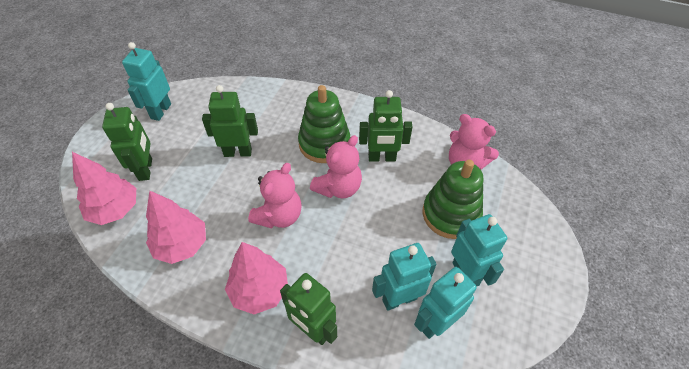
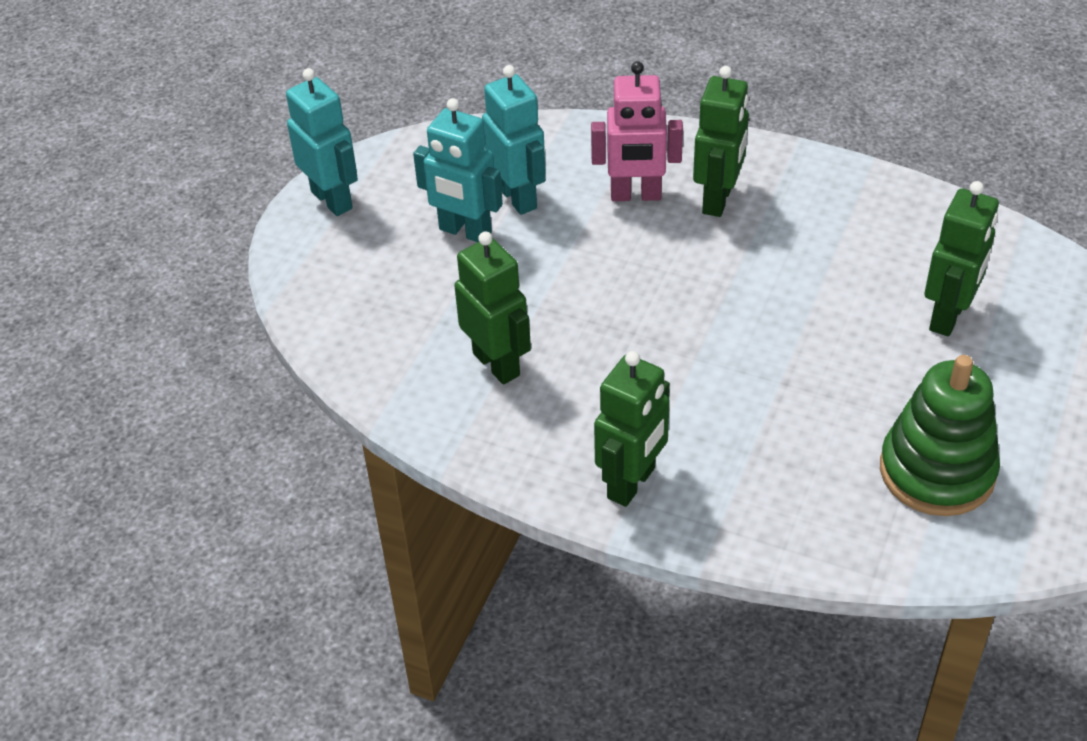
green stacking toy: [298,85,350,163] [422,160,483,239] = 2 -> [880,355,1000,516] = 1
pink robot: none = 0 -> [591,61,683,201] = 1
pink teddy bear: [248,163,302,228] [310,135,362,198] [449,114,499,170] = 3 -> none = 0
pink tree: [72,152,136,225] [146,191,206,264] [225,242,288,314] = 3 -> none = 0
turquoise robot: [122,42,171,121] [372,243,436,311] [414,267,477,339] [451,214,507,286] = 4 -> [286,68,358,216] [413,98,503,242] [482,65,546,215] = 3

